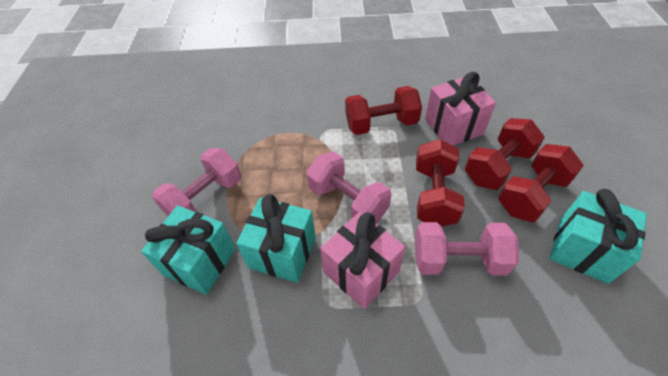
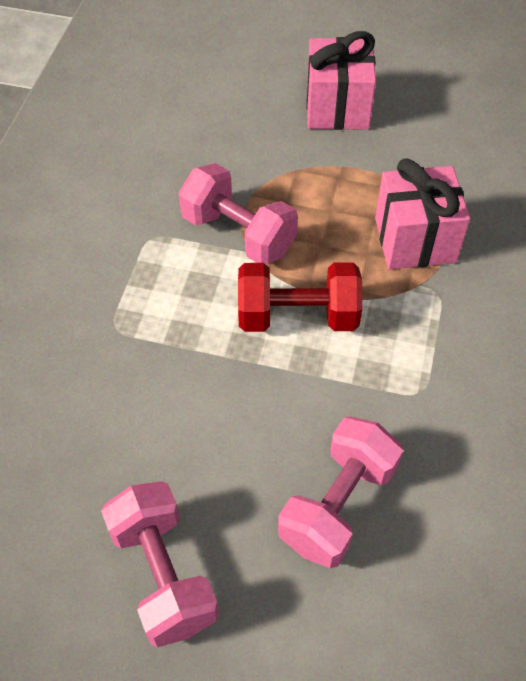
red dumbbell: [345,86,422,135] [416,139,465,226] [465,118,545,190] [498,144,584,222] = 4 -> [238,262,362,332] = 1
turquoise gift: [141,205,236,295] [236,194,316,283] [549,189,647,284] = 3 -> none = 0

